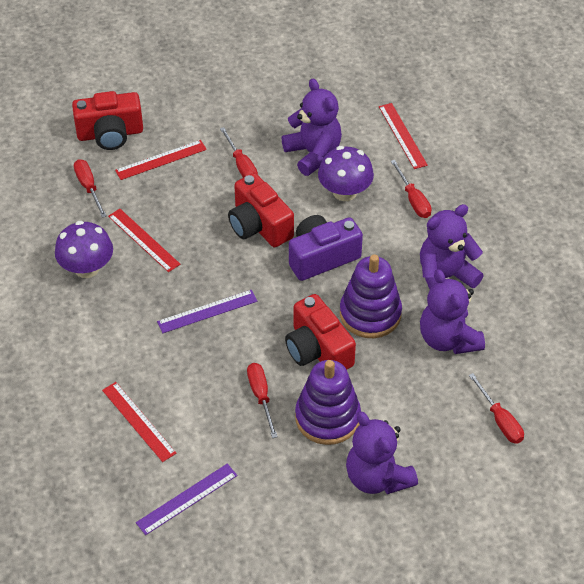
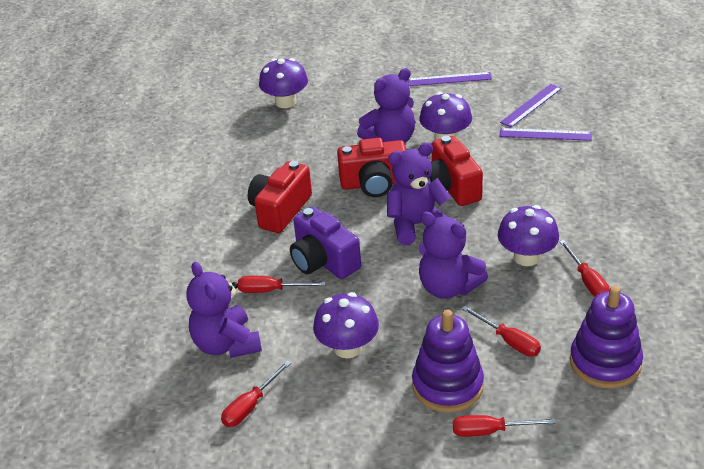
purple mushroom: [55,221,113,278] [318,146,374,201] = 2 -> [259,58,308,108] [313,292,379,358] [419,92,472,140] [498,205,559,266] = 4
purple ruler: [136,464,237,535] [157,290,258,333] = 2 -> [408,72,492,86] [500,84,562,127] [500,128,592,141] = 3
red ruler: [102,382,176,462] [108,209,181,272] [115,140,207,180] [379,103,428,169] = 4 -> none = 0

